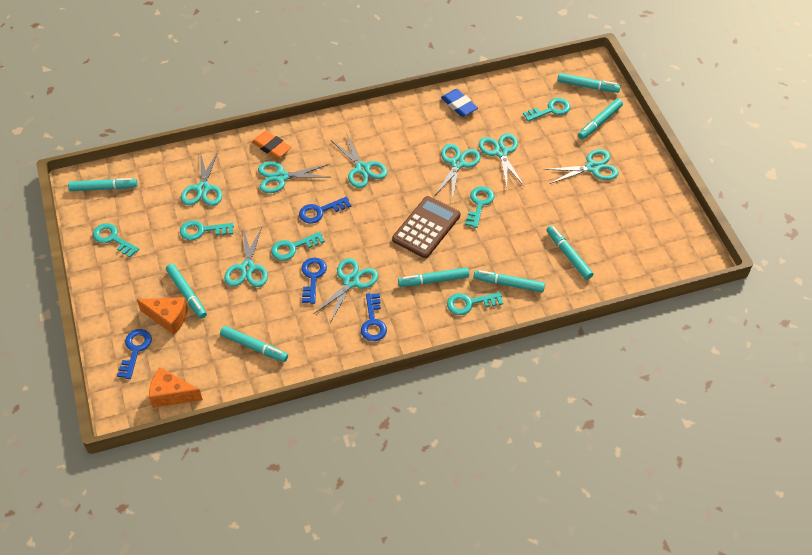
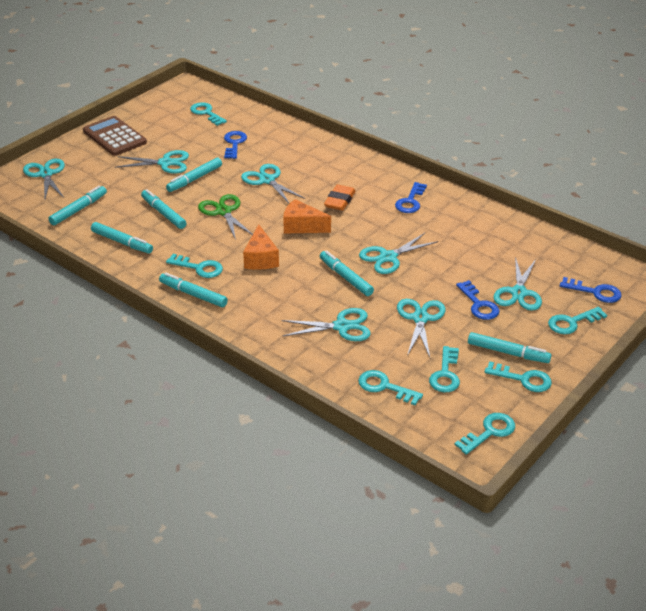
blue eraser: [441,89,478,117] = 1 -> none = 0
green scissors: none = 0 -> [198,194,253,240] = 1
turquoise key: [93,223,139,258] [180,220,234,240] [271,232,325,261] [447,292,503,315] [465,186,494,228] [523,98,570,122] = 6 -> [166,254,223,278] [190,102,227,126] [358,370,423,405] [429,346,460,392] [455,413,515,455] [485,361,552,392] [548,307,607,334] = 7
turquoise marker: [68,178,137,191] [166,264,207,319] [220,326,288,362] [398,267,469,287] [473,270,545,292] [547,225,593,280] [557,73,621,93] [578,99,623,139] = 8 -> [48,185,107,225] [91,222,153,253] [141,189,186,229] [159,272,228,307] [166,157,222,192] [320,250,374,296] [468,332,551,363] = 7
turquoise scissors: [181,151,222,206] [224,226,268,287] [258,162,329,193] [314,258,379,323] [332,133,388,188] [435,144,481,200] [479,133,524,188] [544,149,619,184] = 8 -> [23,159,65,199] [115,150,189,174] [241,164,305,204] [281,308,371,341] [359,233,438,274] [397,299,446,357] [493,257,542,311] = 7

